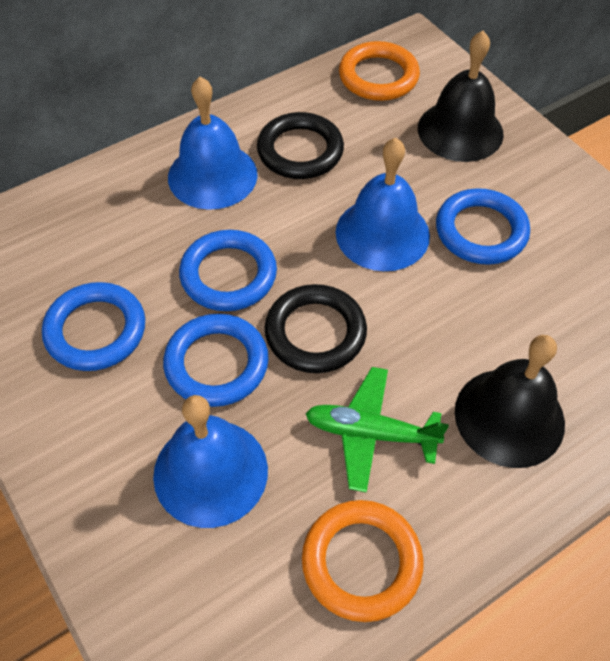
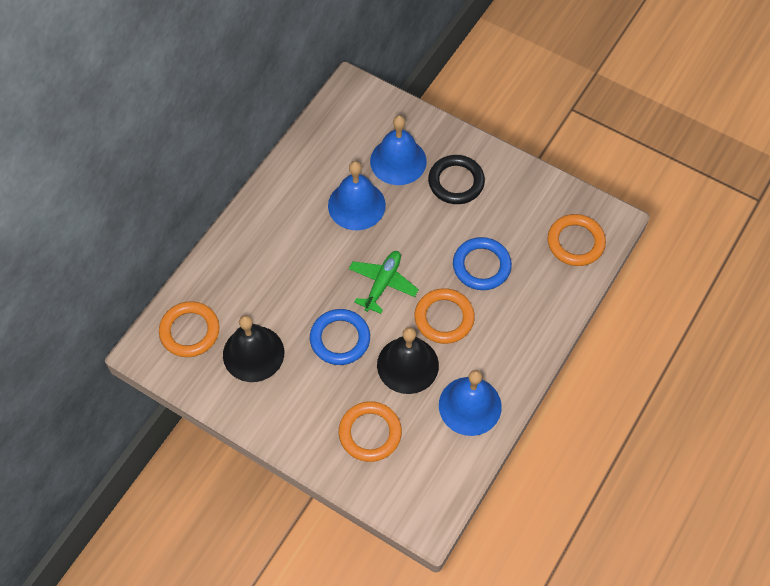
black ring: [257,112,344,179] [265,284,367,373] = 2 -> [428,155,485,204] = 1
blue ring: [42,282,145,371] [163,314,269,407] [179,230,277,311] [436,188,530,265] = 4 -> [310,309,370,365] [453,237,512,290] = 2
orange ring: [302,500,424,622] [339,41,420,101] = 2 -> [159,301,219,357] [339,401,402,462] [414,288,475,344] [548,214,606,266] = 4

